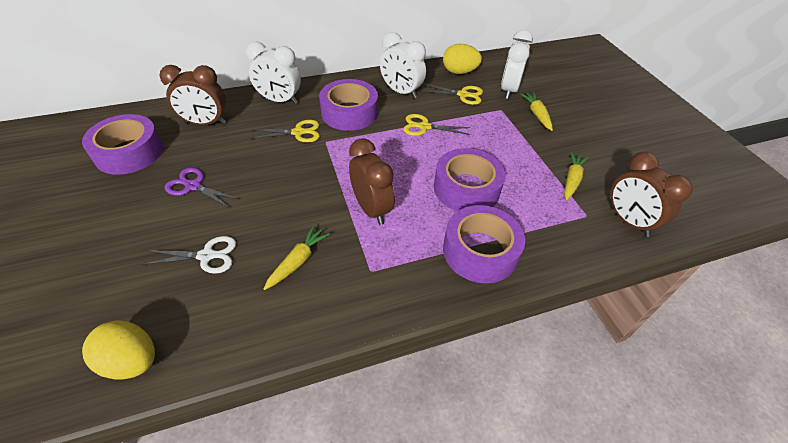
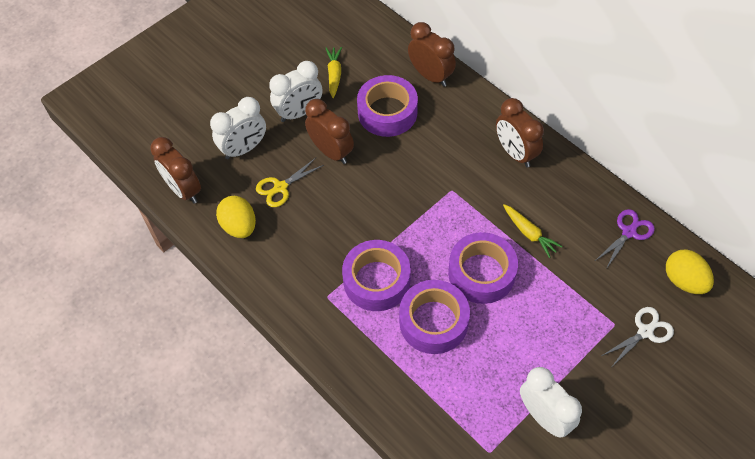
brown clock: [159,65,226,125] [349,138,395,225] [610,152,693,237] = 3 -> [150,137,201,204] [305,99,354,164] [408,22,456,87] [496,98,544,167] = 4
yellow carrot: [264,225,331,290] [520,92,553,131] [564,152,588,201] = 3 -> [326,47,342,98] [503,204,563,258] = 2
yellow scissors: [250,120,320,143] [403,114,470,136] [422,84,483,105] = 3 -> [256,158,324,207] = 1

